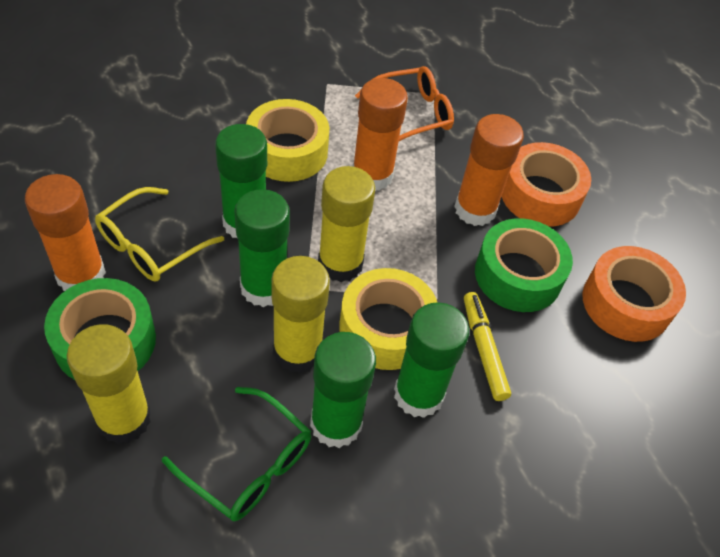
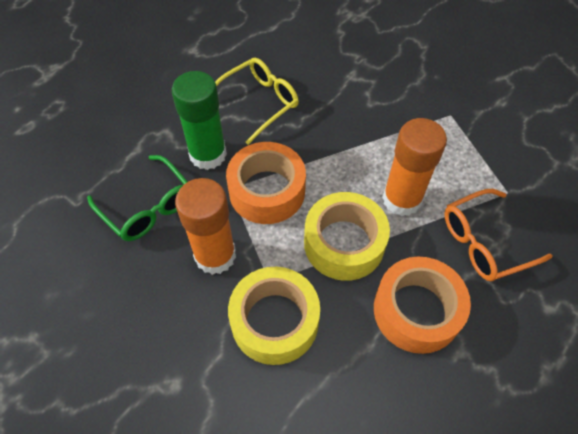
green glue stick: [215,124,267,238] [234,189,290,307] [310,332,376,448] [394,302,469,418] = 4 -> [172,71,227,170] = 1
green tape: [44,278,156,380] [475,218,573,312] = 2 -> none = 0
orange glue stick: [25,174,106,291] [353,78,408,191] [454,114,524,226] = 3 -> [175,178,236,275] [382,118,447,216] = 2
yellow glue stick: [67,324,151,444] [271,256,330,373] [318,166,375,282] = 3 -> none = 0
yellow marker: [464,292,511,401] = 1 -> none = 0

